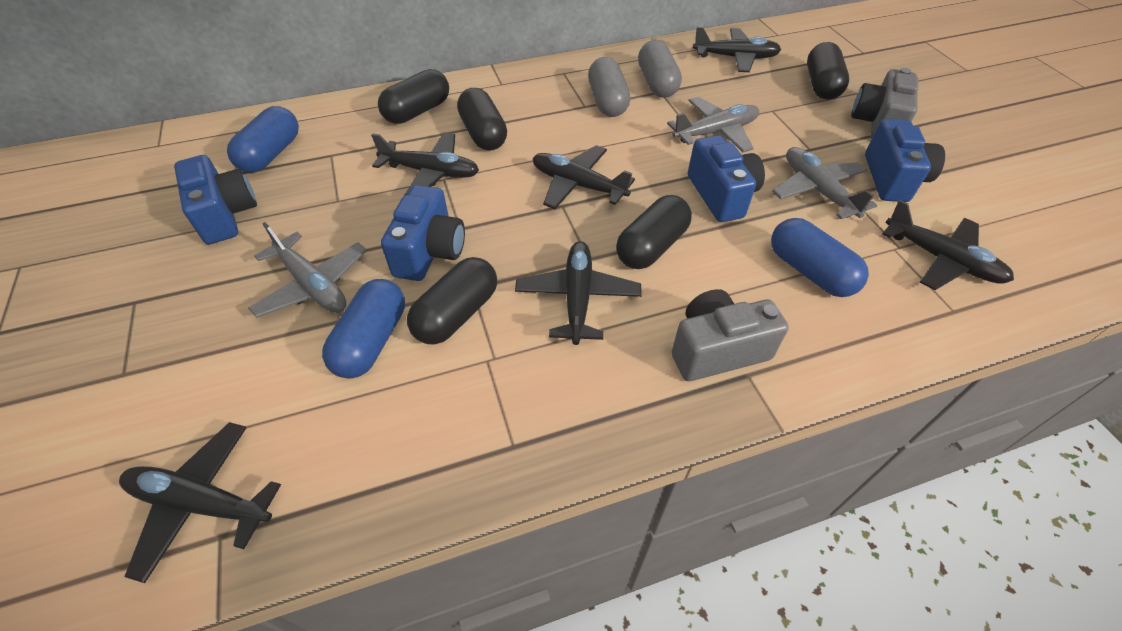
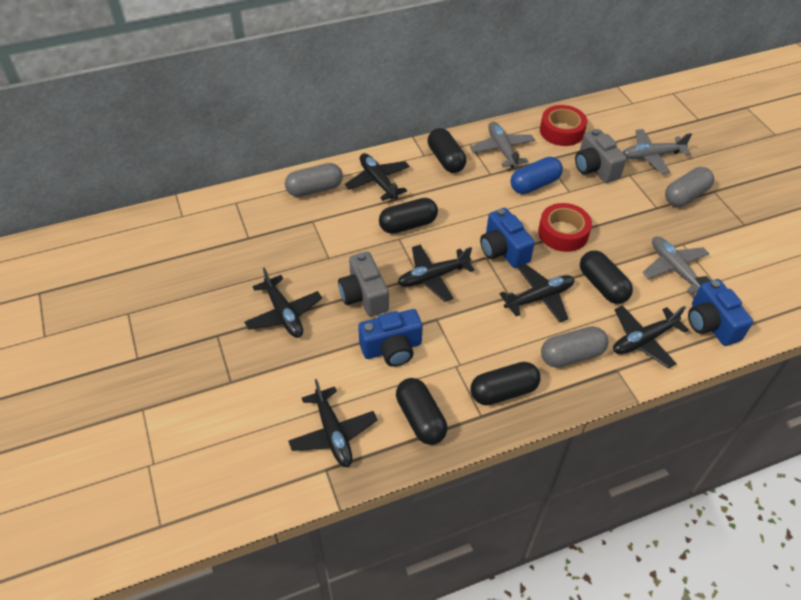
blue camera: [174,155,257,245] [381,185,465,281] [688,135,765,222] [865,119,945,202] = 4 -> [358,309,423,367] [480,208,535,268] [688,279,753,346] = 3
blue capsule: [227,106,299,173] [322,279,405,379] [771,218,869,297] = 3 -> [510,157,563,194] = 1
grey capsule: [588,57,630,117] [638,40,682,98] = 2 -> [285,163,343,197] [541,326,608,368] [665,167,714,207] = 3
red tape: none = 0 -> [538,203,592,252] [540,105,587,146] = 2

